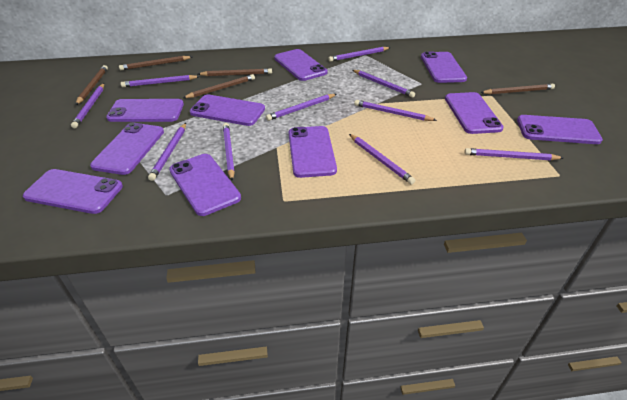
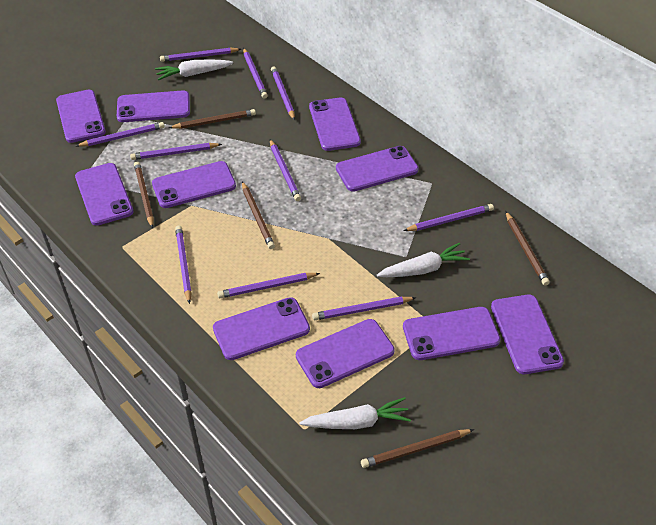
white carrot: none = 0 -> [155,59,233,80] [299,397,411,429] [377,243,470,277] = 3

